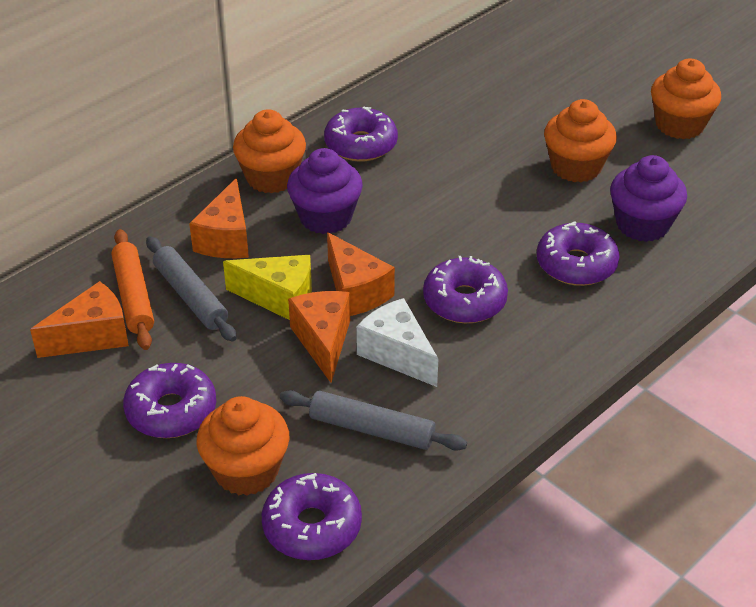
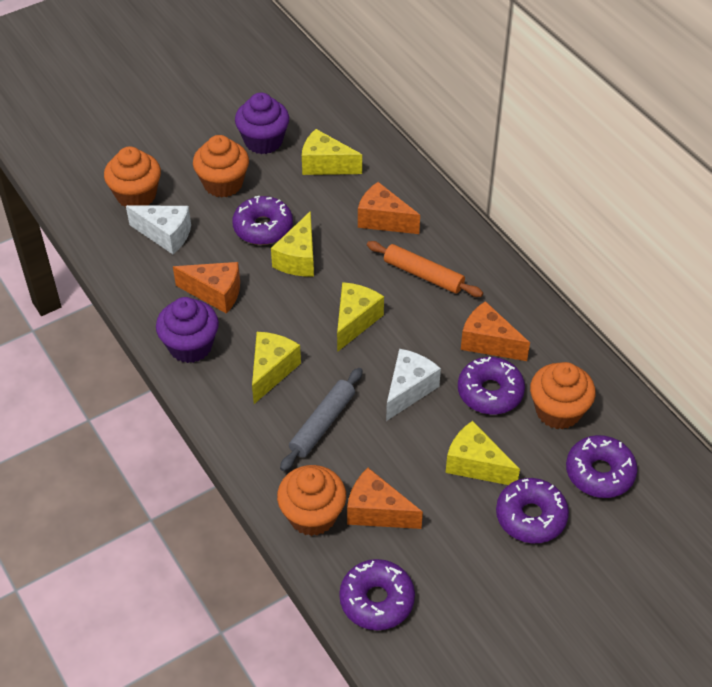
grey rolling pin: [146,237,237,342] [280,390,467,451] = 2 -> [280,368,363,471] = 1
white cheese: [356,298,438,387] = 1 -> [126,205,191,254] [386,349,441,421] = 2
yellow cheese: [223,255,312,320] = 1 -> [252,332,301,404] [271,211,314,277] [302,129,362,175] [337,282,384,352] [446,421,520,485] = 5

